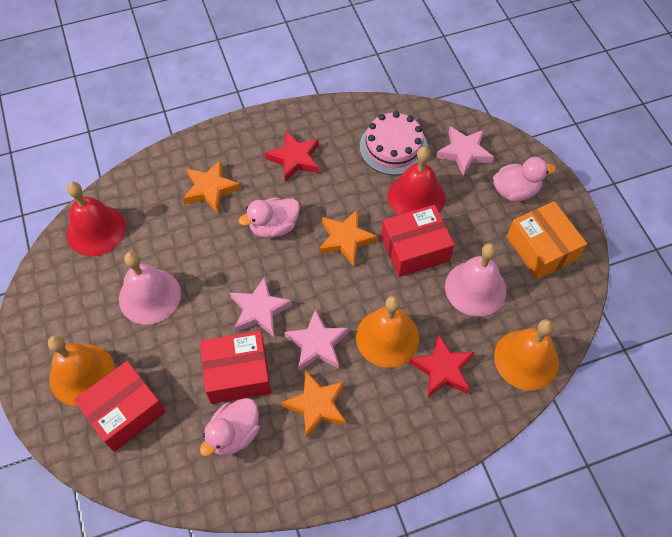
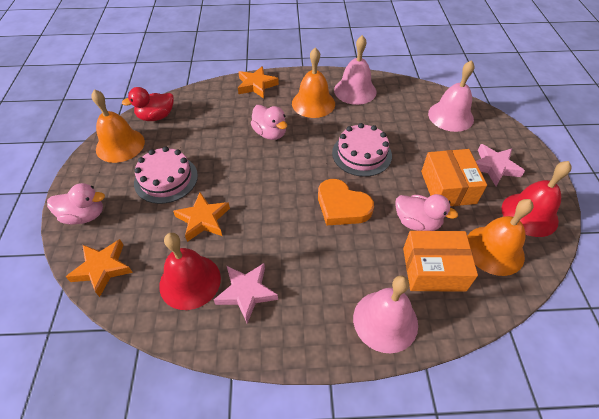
orange box: [507,201,587,280] = 1 -> [403,231,478,292] [421,149,487,206] = 2
orange heart: none = 0 -> [318,179,374,226] = 1
pink bell: [119,251,181,324] [445,243,507,316] = 2 -> [334,35,376,105] [353,275,418,353] [428,60,475,132] = 3
pink cake: [360,111,428,175] = 1 -> [134,146,198,204] [332,123,392,177] = 2
pink star: [230,277,292,337] [284,309,349,371] [436,127,494,176] = 3 -> [214,263,278,323] [476,144,525,186] = 2
red box: [74,361,166,452] [200,331,271,404] [381,205,454,277] = 3 -> none = 0
red duck: none = 0 -> [122,87,174,121] = 1
red star: [265,131,319,182] [409,334,475,397] = 2 -> none = 0

